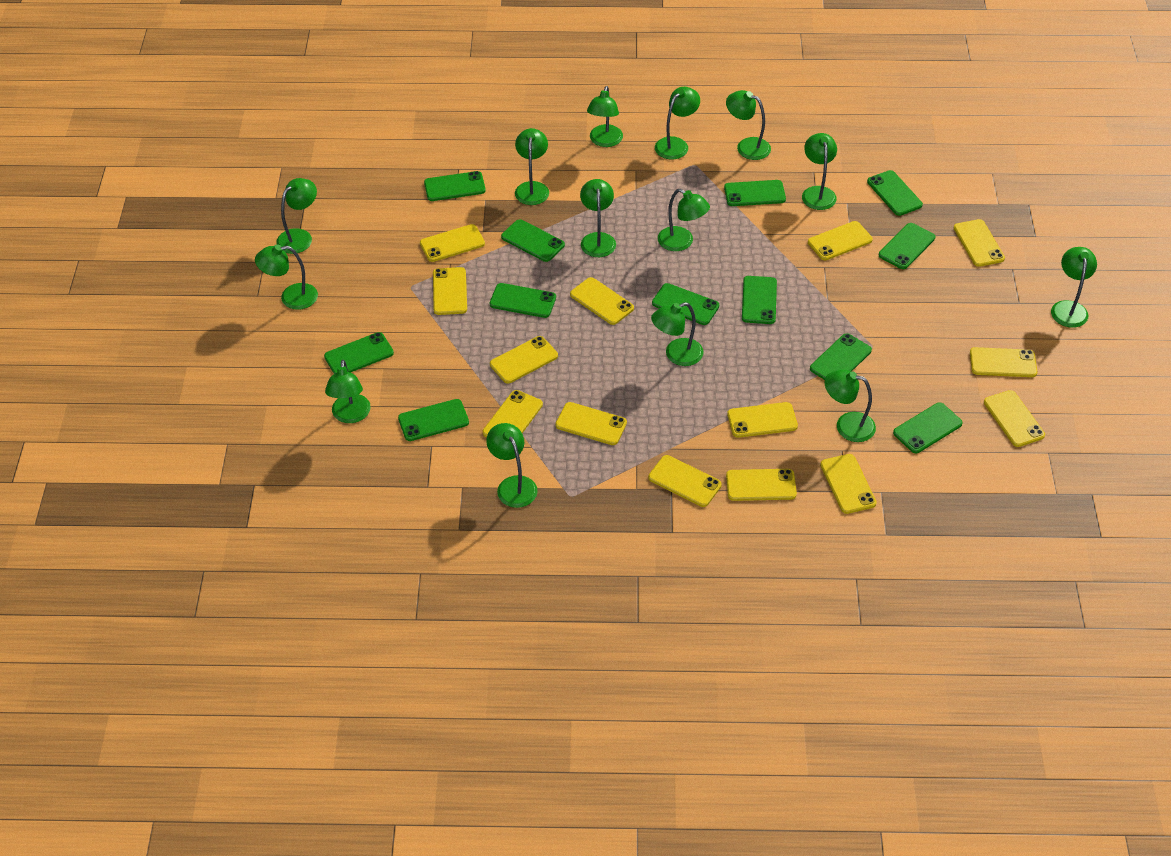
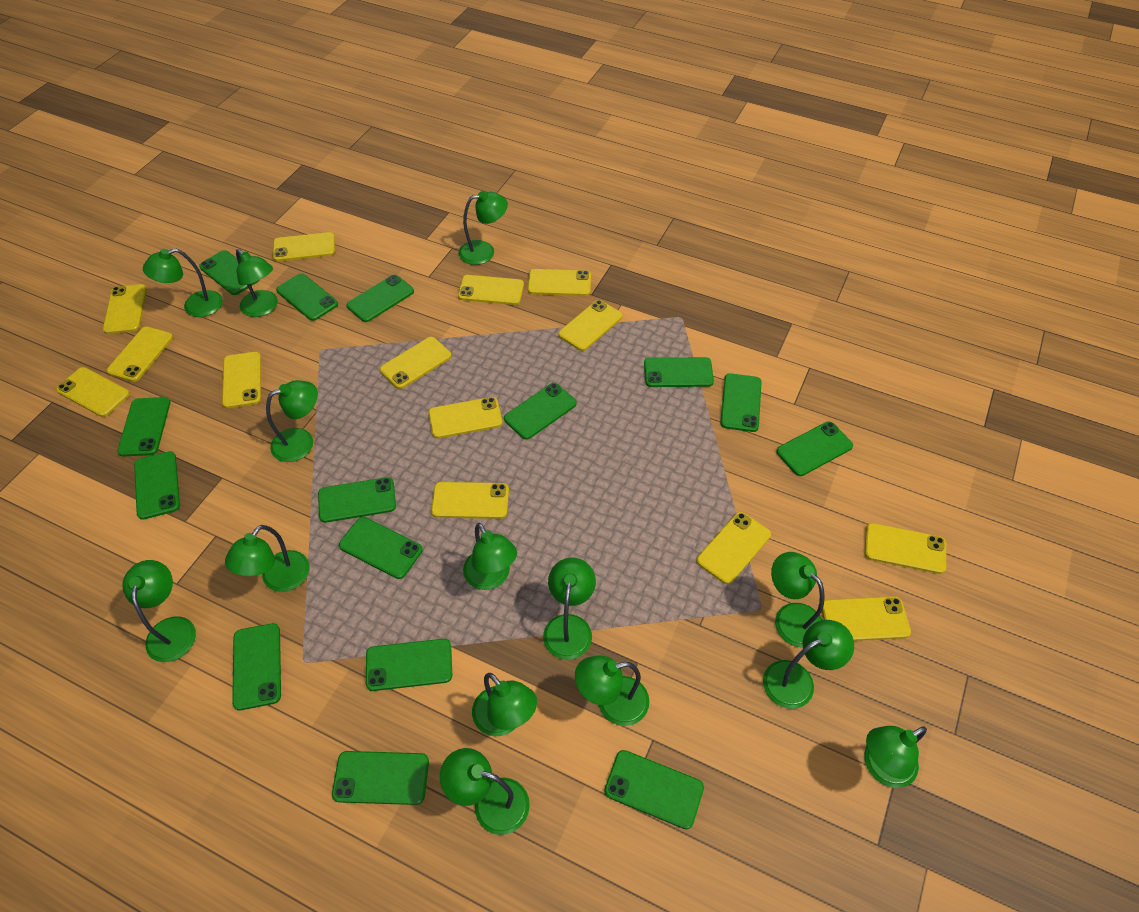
green phone: [324,332,394,374] [398,399,469,441] [424,171,486,201] [490,283,556,318] [501,219,565,262] [652,283,719,325] [724,180,786,206] [742,276,777,324] [810,333,872,380] [867,170,923,216] [879,223,935,269] [893,402,963,453] = 12 -> [117,397,170,457] [134,451,180,520] [199,250,259,295] [232,623,281,710] [276,273,338,321] [318,477,396,523] [332,751,429,805] [339,517,423,579] [347,275,414,322] [366,639,452,691] [504,383,577,440] [604,750,704,829] [644,357,714,387] [720,373,762,432] [776,421,853,476] = 15

